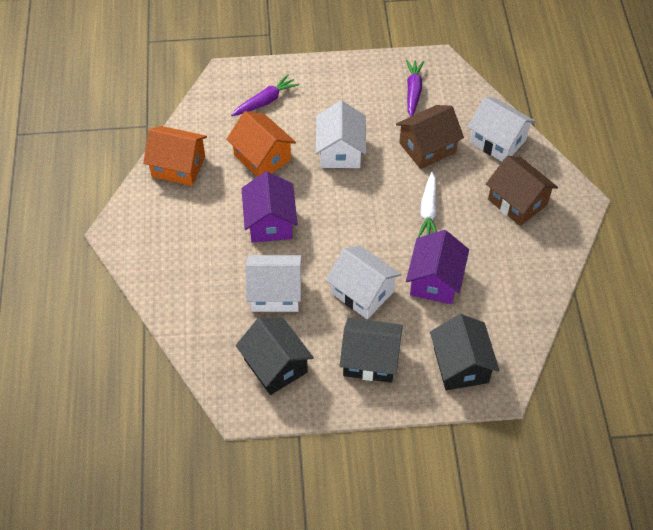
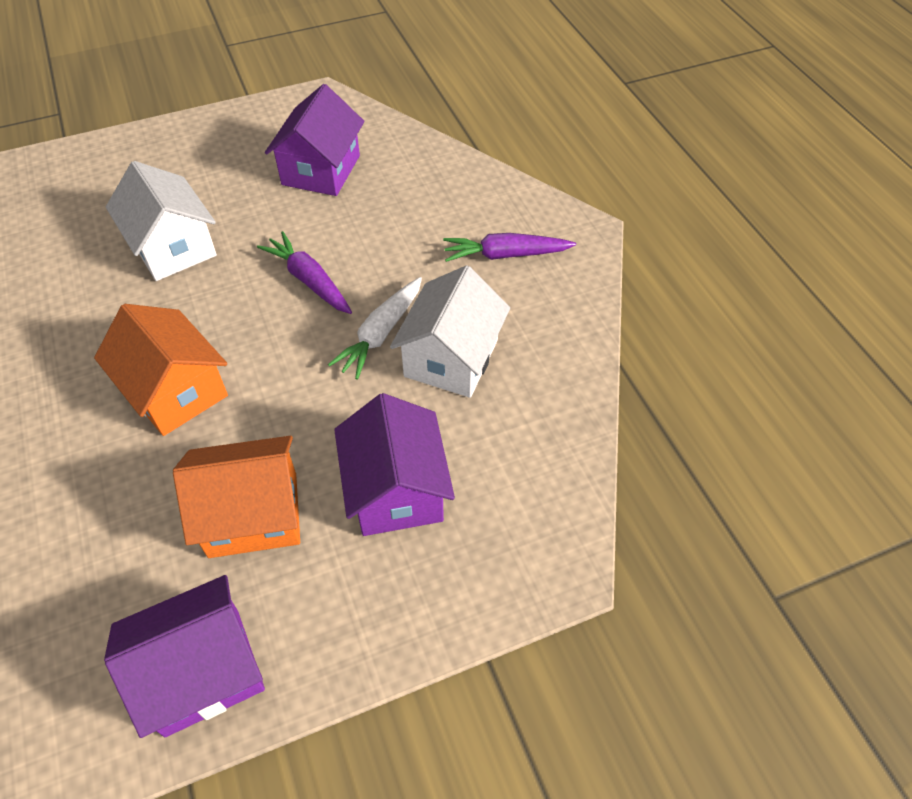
black house: [236,317,314,395] [340,318,403,383] [430,314,500,390] = 3 -> none = 0
brown house: [396,105,464,169] [486,156,558,226] = 2 -> none = 0
purple house: [241,171,298,242] [406,230,469,304] = 2 -> [104,575,265,738] [265,84,365,196] [334,393,455,536] = 3
white house: [246,255,302,312] [316,101,366,168] [326,246,401,319] [468,97,536,162] = 4 -> [106,161,217,281] [390,265,510,398] = 2

